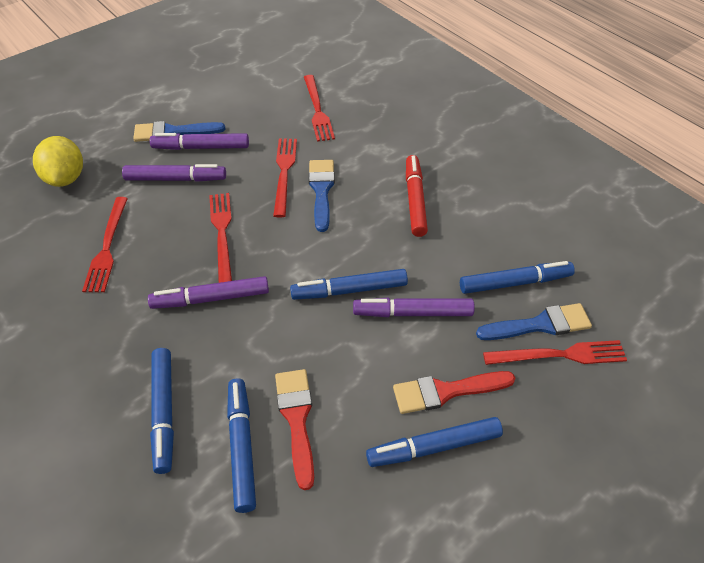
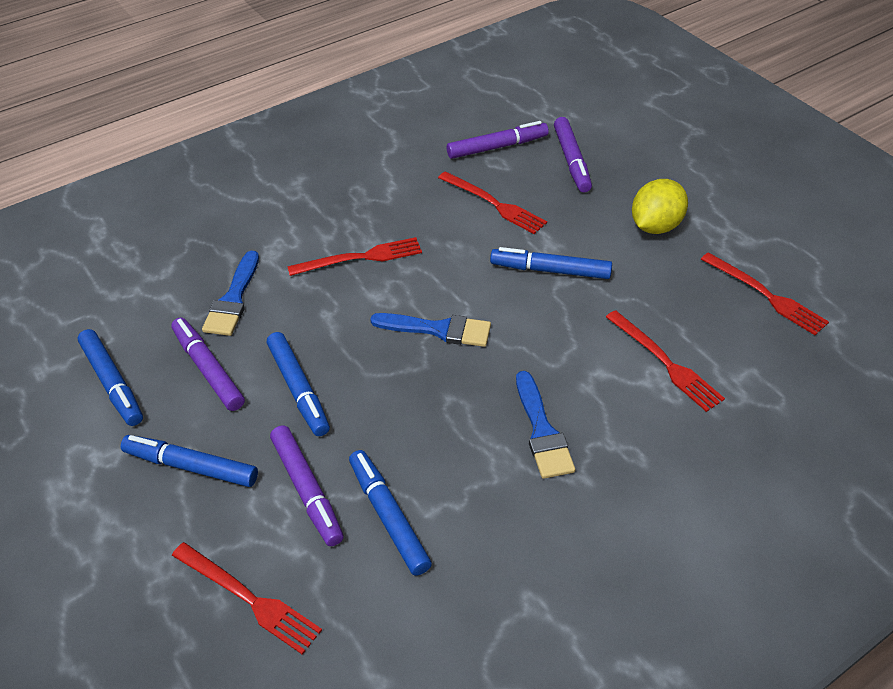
red brush: [275,369,314,490] [393,371,516,414] = 2 -> none = 0
red marker: [406,155,428,237] = 1 -> none = 0

